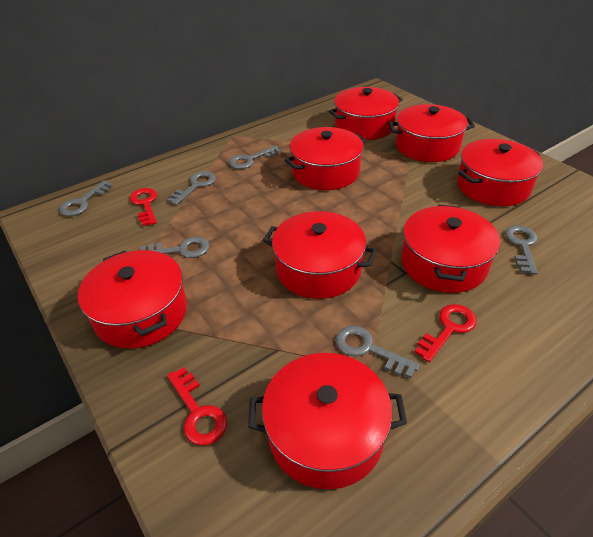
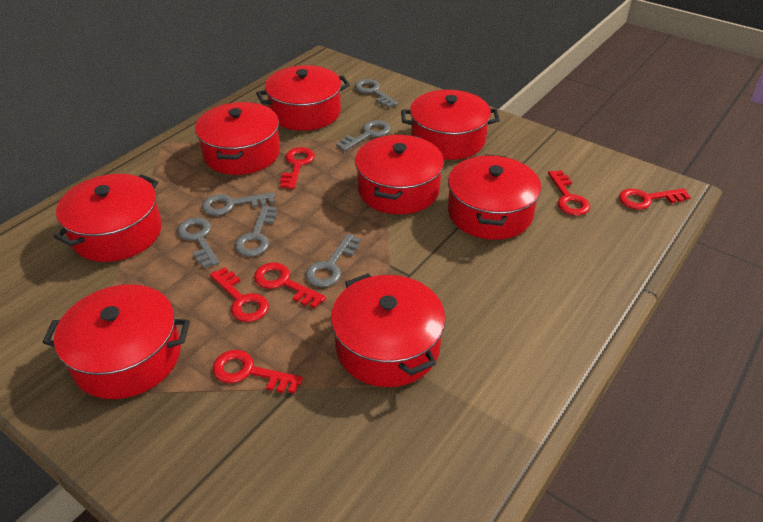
red key: [130,188,157,226] [167,367,227,445] [415,304,477,362] = 3 -> [210,267,269,322] [212,350,303,394] [254,262,326,308] [280,147,315,189] [548,170,590,216] [619,188,691,210] = 6

